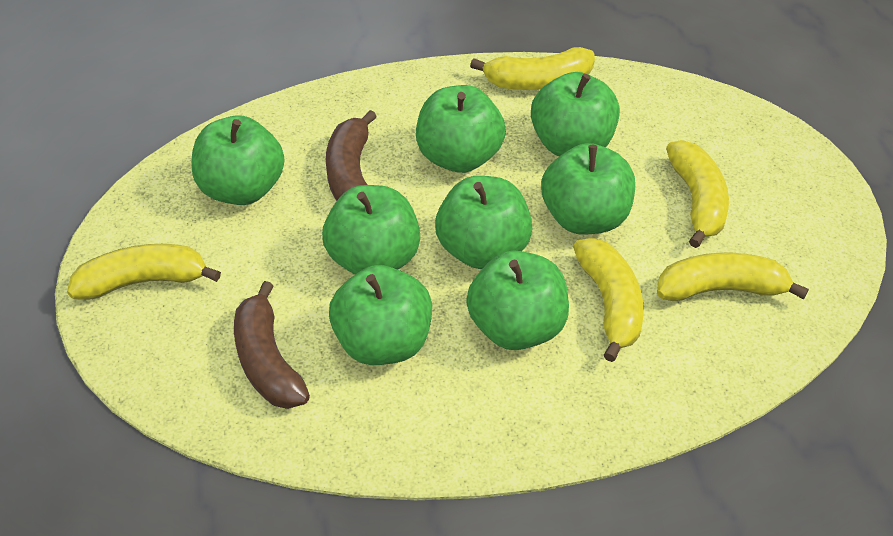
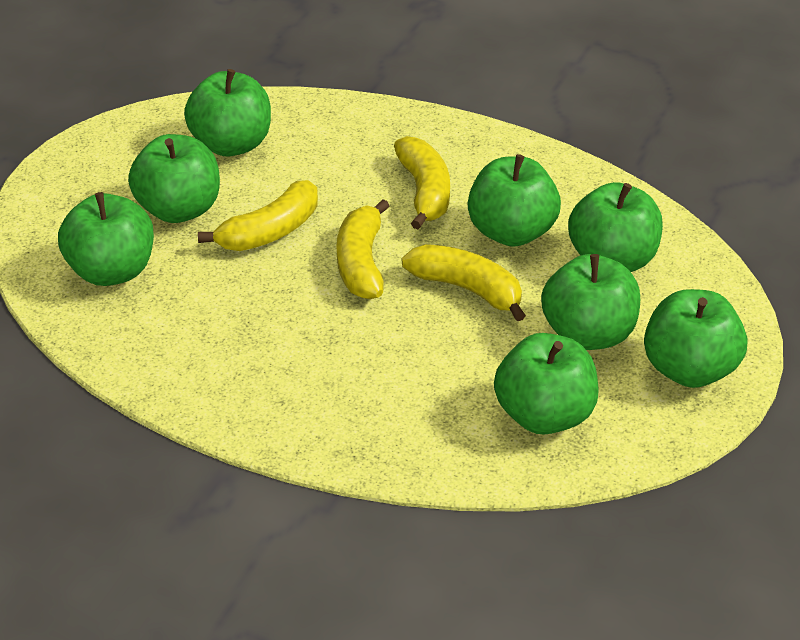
brown banana: [234,281,310,409] [326,110,377,201] = 2 -> none = 0
yellow banana: [67,244,221,300] [470,47,595,90] [573,238,644,362] [657,253,809,301] [666,140,729,248] = 5 -> [198,180,318,251] [337,199,389,299] [394,136,450,229] [402,244,526,321] = 4

